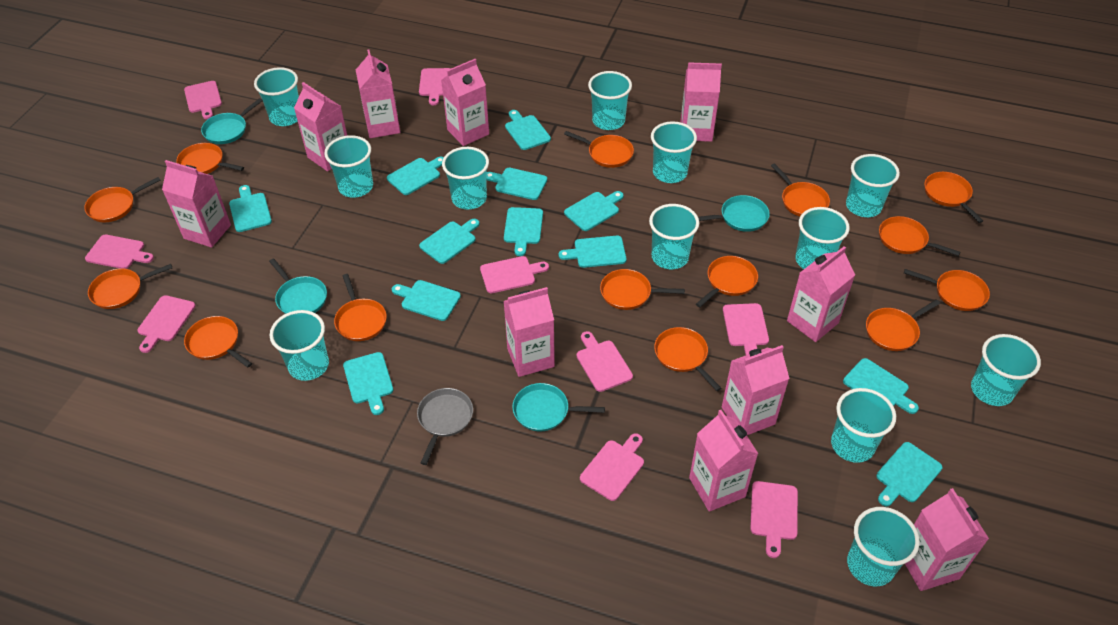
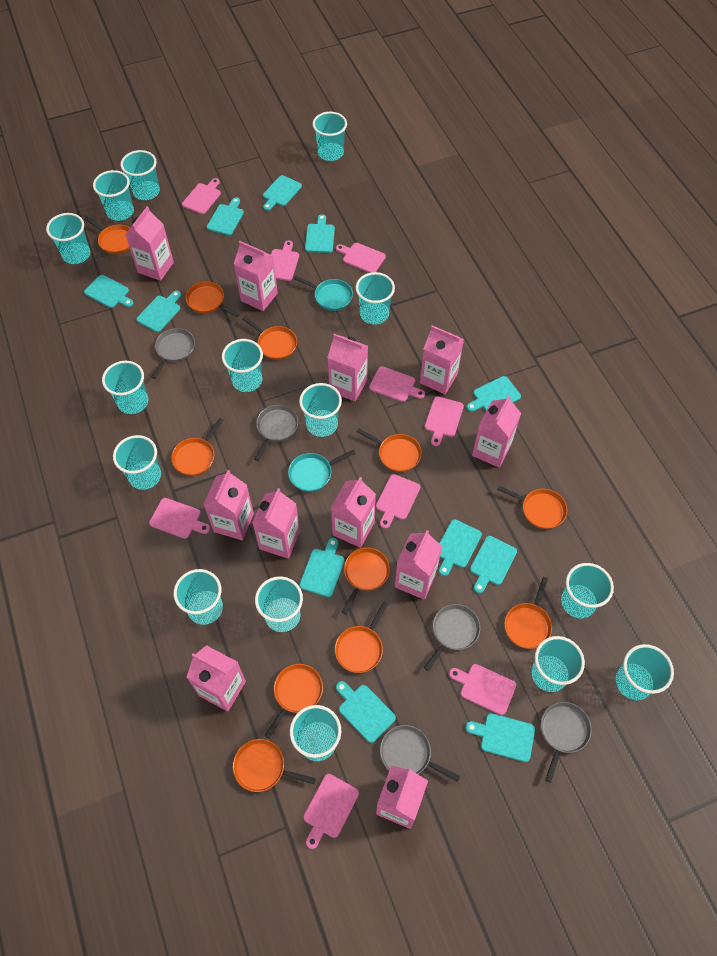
grey pan: [417,388,473,465] = 1 -> [151,328,195,379] [255,405,298,461] [380,725,460,782] [424,604,480,671] [541,702,592,783] = 5
orange pan: [84,177,161,222] [88,264,172,309] [176,143,244,174] [184,316,252,367] [334,274,387,341] [564,131,634,168] [600,269,685,310] [654,327,721,391] [696,256,758,307] [771,163,830,216] [866,300,940,351] [879,216,960,256] [904,269,990,311] [924,172,983,223] = 14 -> [84,217,130,254] [171,418,223,476] [186,281,240,317] [233,739,316,792] [242,316,297,360] [264,664,323,738] [335,602,388,673] [342,548,390,615] [357,429,422,472] [497,486,567,529] [505,577,552,649] = 11
pink carton: [162,160,231,248] [294,82,347,171] [356,50,400,138] [441,59,489,146] [504,287,555,377] [681,62,722,142] [689,410,758,512] [722,345,790,435] [787,246,855,342] [905,488,989,591] = 10 -> [126,206,174,281] [186,645,246,712] [203,470,254,540] [234,241,278,311] [252,488,300,559] [327,334,368,402] [331,477,376,548] [376,766,428,829] [395,530,442,600] [420,325,464,394] [472,395,521,468] = 11
turquoise cup: [254,67,299,126] [270,310,329,381] [324,135,373,198] [442,147,489,209] [588,71,632,130] [649,204,699,269] [651,121,697,183] [795,207,850,269] [831,388,896,463] [846,154,900,217] [847,507,920,586] [971,334,1041,406] = 12 -> [46,213,90,264] [93,170,134,221] [102,361,148,414] [113,435,161,490] [120,150,160,200] [174,569,223,625] [222,339,263,392] [255,576,303,632] [290,705,341,761] [299,383,342,437] [312,112,347,161] [356,272,395,325] [531,636,585,692] [561,563,614,618] [616,644,674,700] = 15
turquoise cutting board: [229,185,272,232] [343,352,393,415] [387,157,444,195] [392,280,461,321] [419,219,479,264] [486,168,547,200] [504,207,543,256] [505,110,551,150] [559,236,626,268] [564,191,624,231] [843,358,919,414] [877,442,942,506] = 12 -> [84,275,133,308] [136,291,181,332] [207,197,244,235] [263,175,302,211] [299,538,344,597] [305,214,335,253] [336,681,396,743] [439,519,482,576] [465,713,535,762] [467,376,521,412] [470,536,517,593] = 11
turquoise pan: [201,98,263,144] [269,259,327,314] [512,383,605,431] [698,195,770,232] = 4 -> [288,450,356,492] [294,276,353,311] = 2

